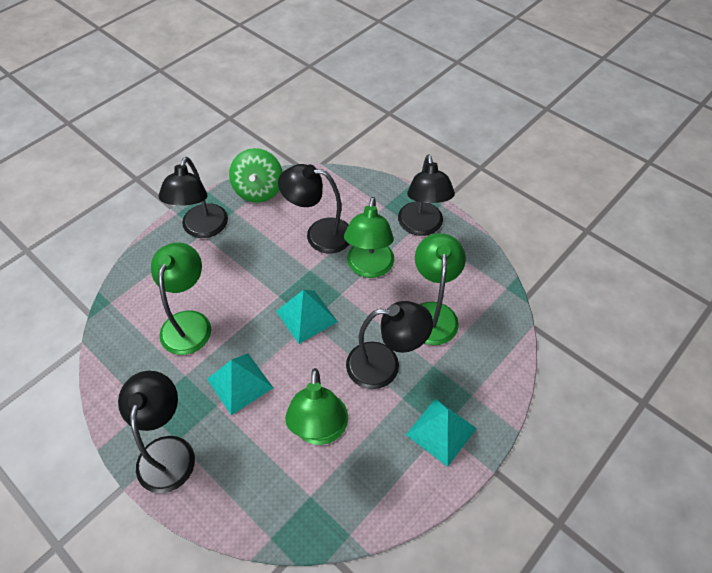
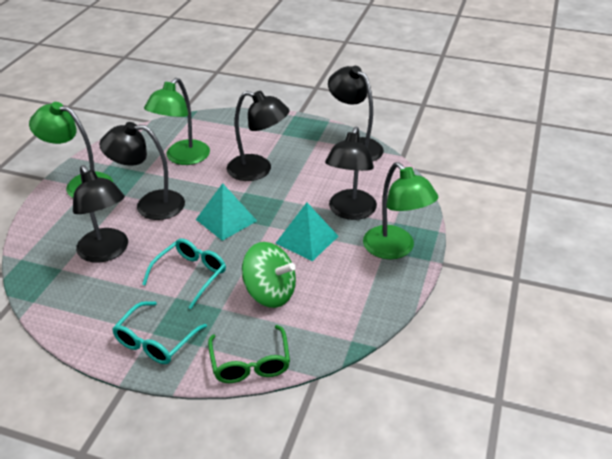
green glasses: none = 0 -> [208,325,290,383] = 1
green lamp: [151,242,211,355] [285,368,348,445] [344,197,394,278] [415,233,466,345] = 4 -> [29,102,113,198] [144,78,210,165] [363,162,438,259] = 3
turquoise glasses: none = 0 -> [112,301,207,364] [142,239,226,309] = 2
turquoise pyramid: [207,354,273,415] [276,290,338,344] [406,398,477,467] = 3 -> [196,183,257,241] [276,203,338,261] = 2

